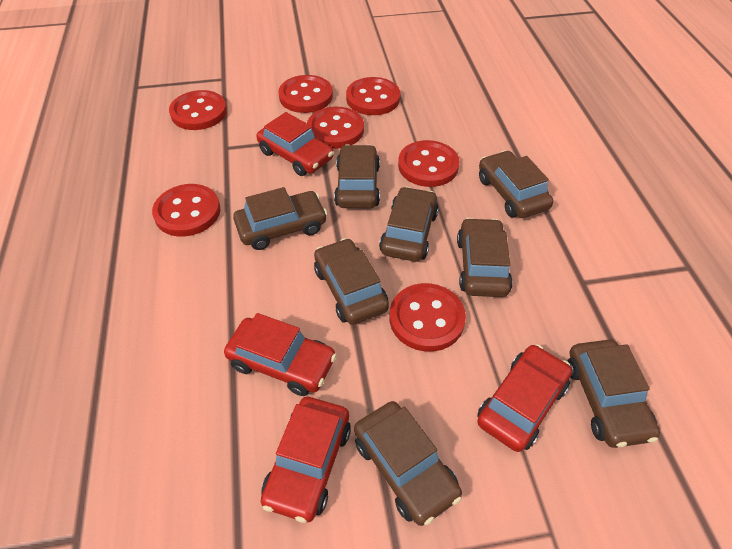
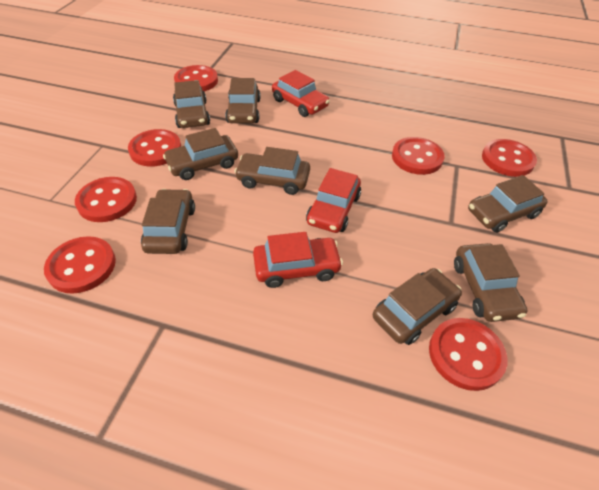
red car: [224,313,337,396] [256,112,334,176] [261,397,351,523] [477,345,572,452] = 4 -> [253,232,343,288] [272,70,330,117] [306,168,361,233] = 3

